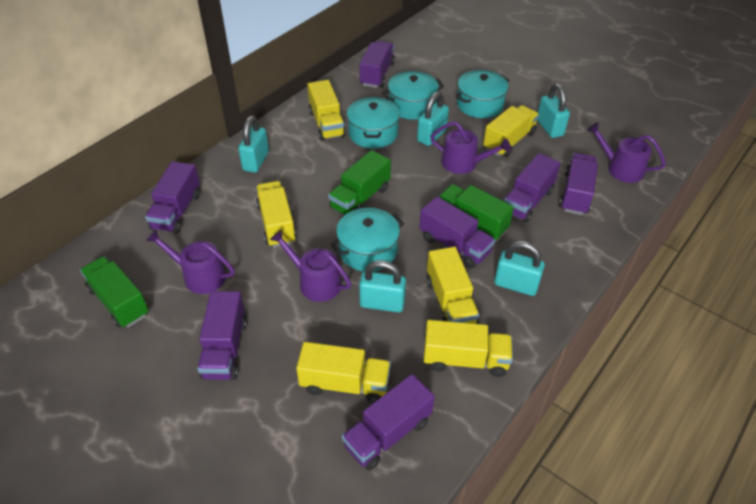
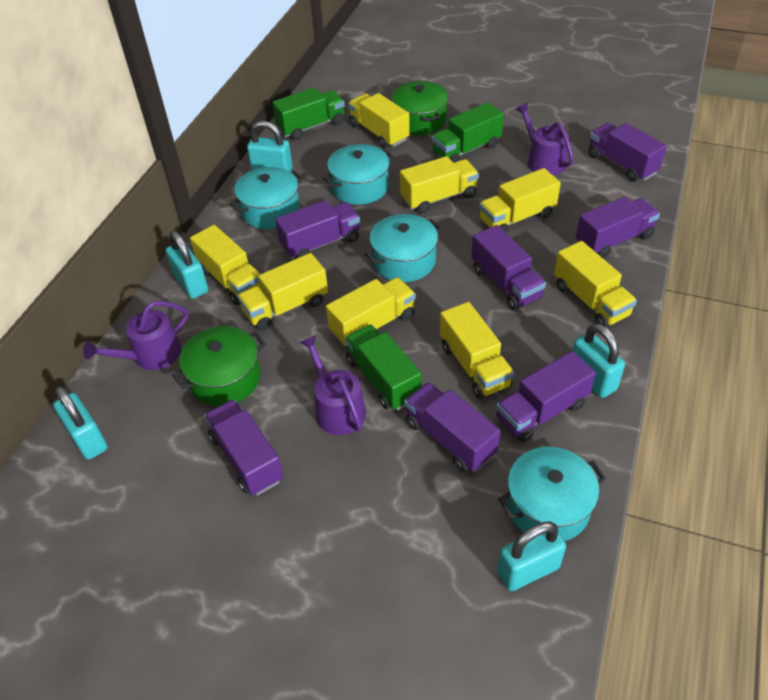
green pot: none = 0 -> [172,326,266,406] [391,81,449,135] = 2
purple watering can: [146,230,235,294] [270,230,351,302] [430,121,511,174] [587,122,666,183] = 4 -> [83,301,189,370] [300,335,366,435] [515,103,574,176] = 3
yellow truck: [256,181,297,247] [296,342,391,403] [307,80,346,141] [424,320,513,377] [427,247,479,324] [483,105,539,157] = 6 -> [190,225,261,305] [238,253,328,331] [326,277,416,347] [348,93,410,148] [400,156,479,213] [440,302,514,399] [479,168,561,233] [554,241,637,327] = 8

